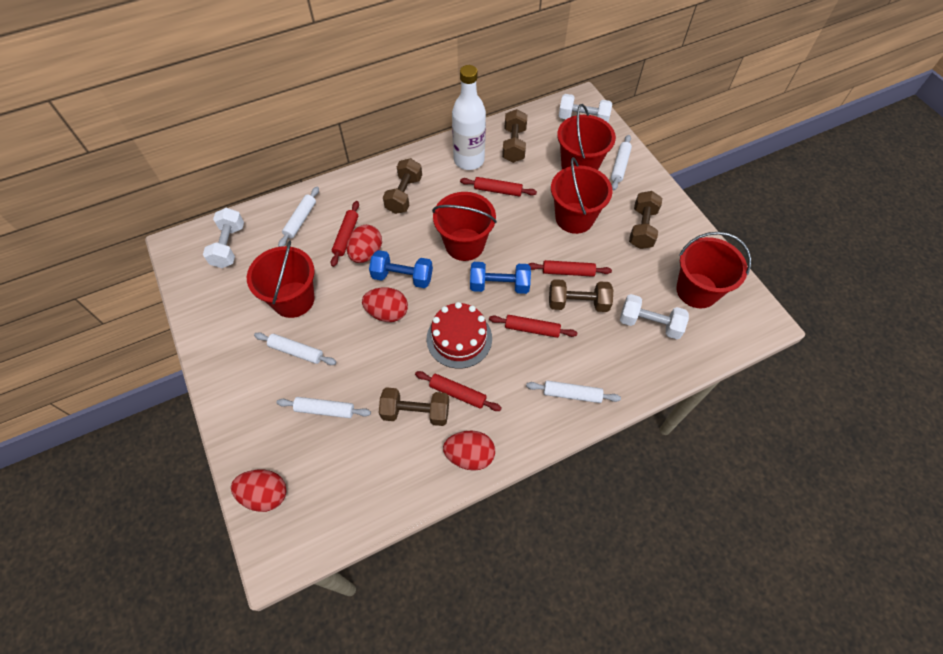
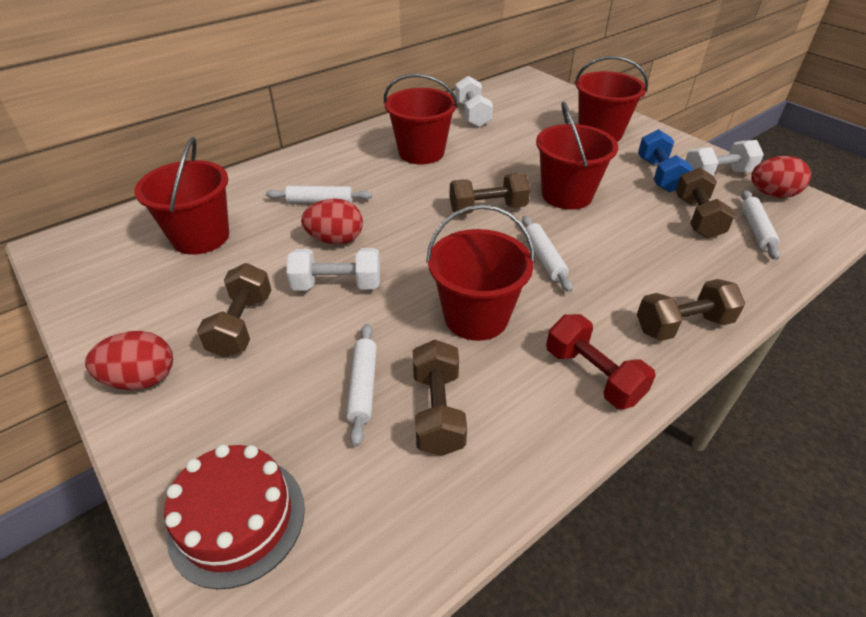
blue dumbbell: [369,250,433,288] [470,262,531,294] = 2 -> [638,129,693,192] = 1
red dumbbell: none = 0 -> [546,314,656,409] = 1
red egg: [231,470,286,512] [347,225,382,263] [362,287,408,322] [443,431,495,471] = 4 -> [85,331,173,390] [301,199,363,245] [751,156,811,198] = 3
red rolling pin: [331,201,359,267] [415,371,502,411] [460,177,537,197] [489,315,577,338] [528,260,612,277] = 5 -> none = 0
white bottle: [452,65,486,170] = 1 -> none = 0
white rolling pin: [254,332,336,365] [277,397,371,418] [278,187,319,247] [526,381,621,403] [611,135,632,191] = 5 -> [266,186,372,203] [346,324,377,446] [522,216,573,292] [741,190,780,260] = 4

